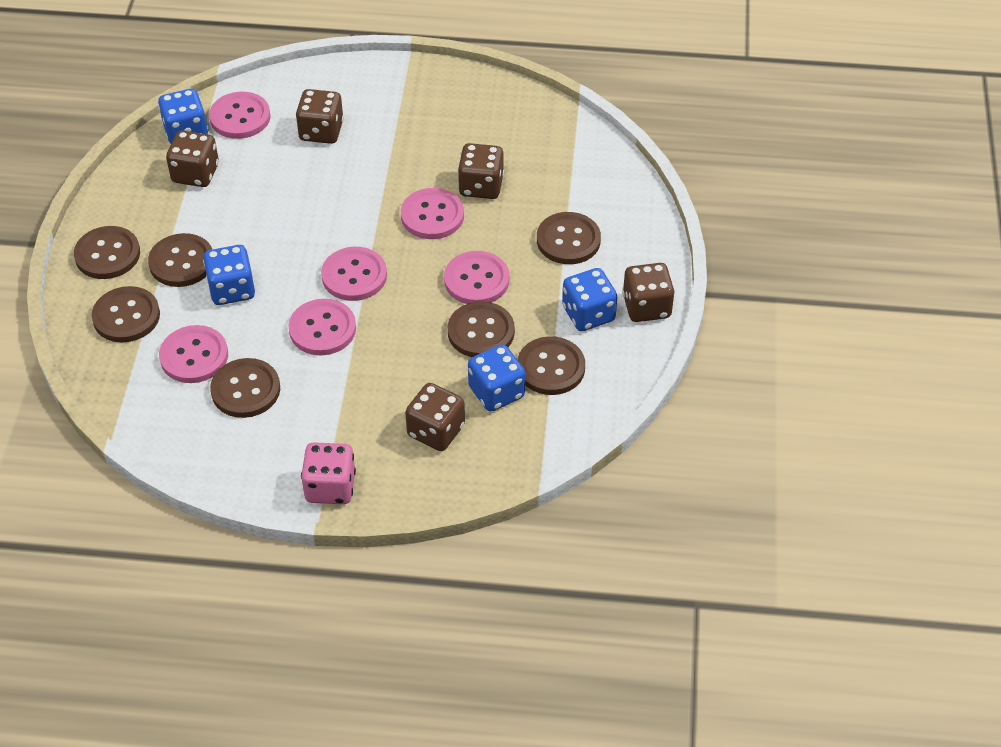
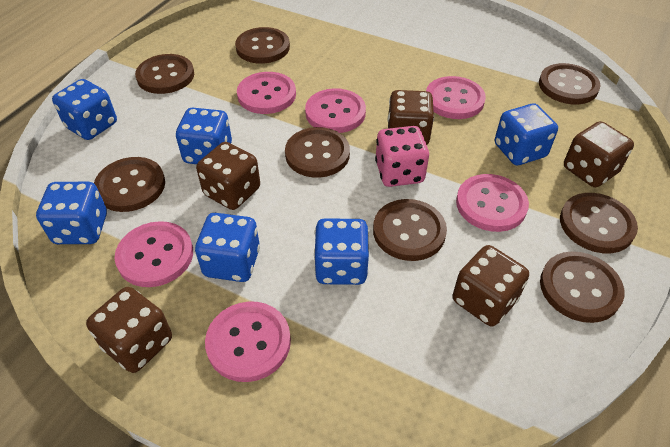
blue dice: [158,89,208,144] [203,245,255,305] [468,344,525,412] [562,268,617,331] = 4 -> [36,182,107,244] [52,79,117,140] [176,108,232,164] [195,213,260,282] [314,218,369,285] [495,104,558,165] = 6
brown button: [74,226,140,279] [91,286,160,342] [148,233,212,287] [210,358,280,418] [448,301,515,357] [517,336,585,395] [537,212,601,264] = 7 -> [94,157,165,212] [135,54,194,94] [235,27,290,64] [285,127,350,178] [373,199,447,261] [539,63,600,104] [540,251,624,323] [560,193,638,253] = 8

